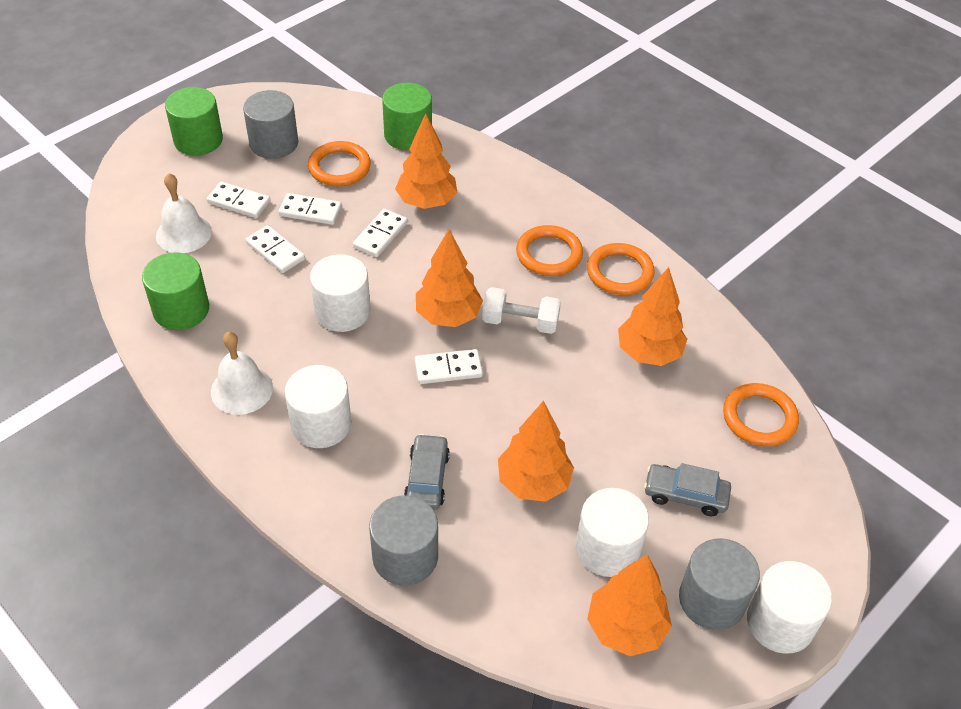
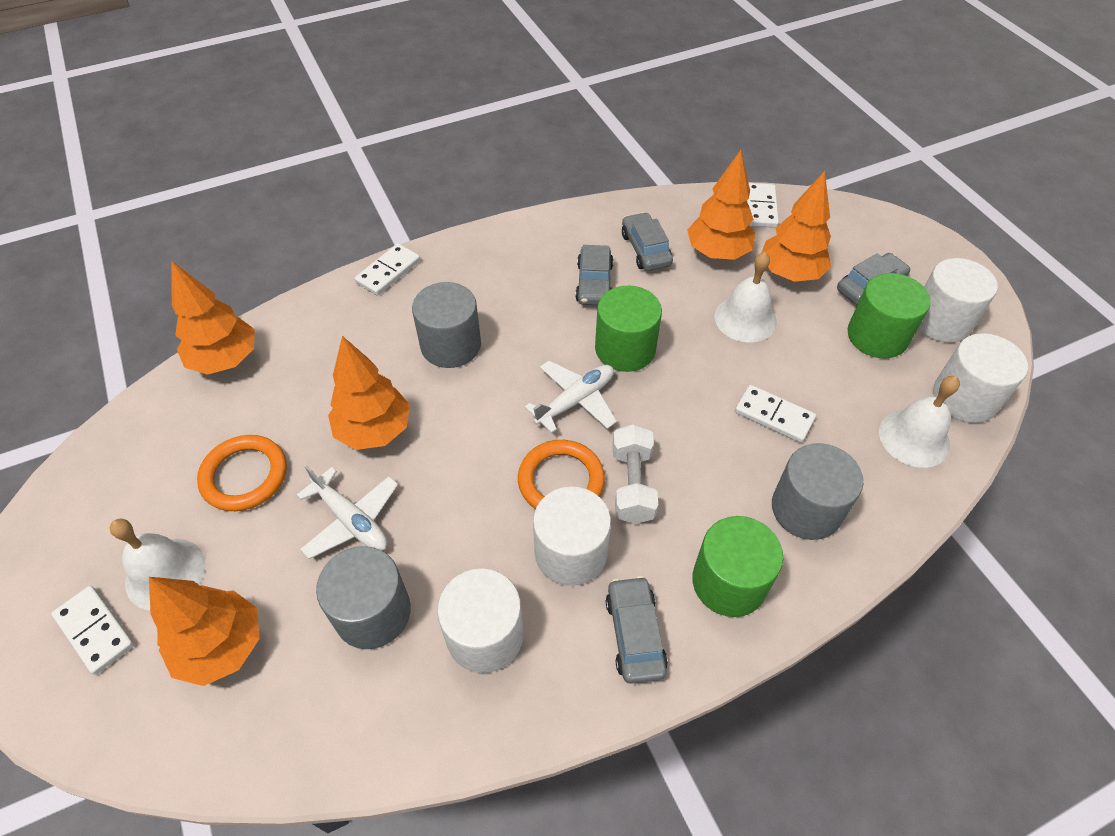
grey car: [404,434,450,510] [644,463,731,516] = 2 -> [575,245,614,305] [606,576,668,684] [622,212,673,271] [837,253,910,305] = 4
orange ring: [308,141,371,186] [516,225,583,276] [587,243,655,295] [723,383,799,446] = 4 -> [197,435,287,511] [518,440,605,509] = 2
white bell: [156,173,212,253] [211,331,273,415] = 2 -> [110,518,205,610] [714,252,777,342] [879,376,960,468] = 3
white domino: [207,182,270,218] [246,225,305,273] [278,193,342,225] [353,209,408,257] [414,349,483,384] = 5 -> [51,586,134,675] [354,243,420,296] [735,385,816,443] [747,183,779,228] = 4
white plane: none = 0 -> [297,465,398,559] [525,361,617,433] = 2

